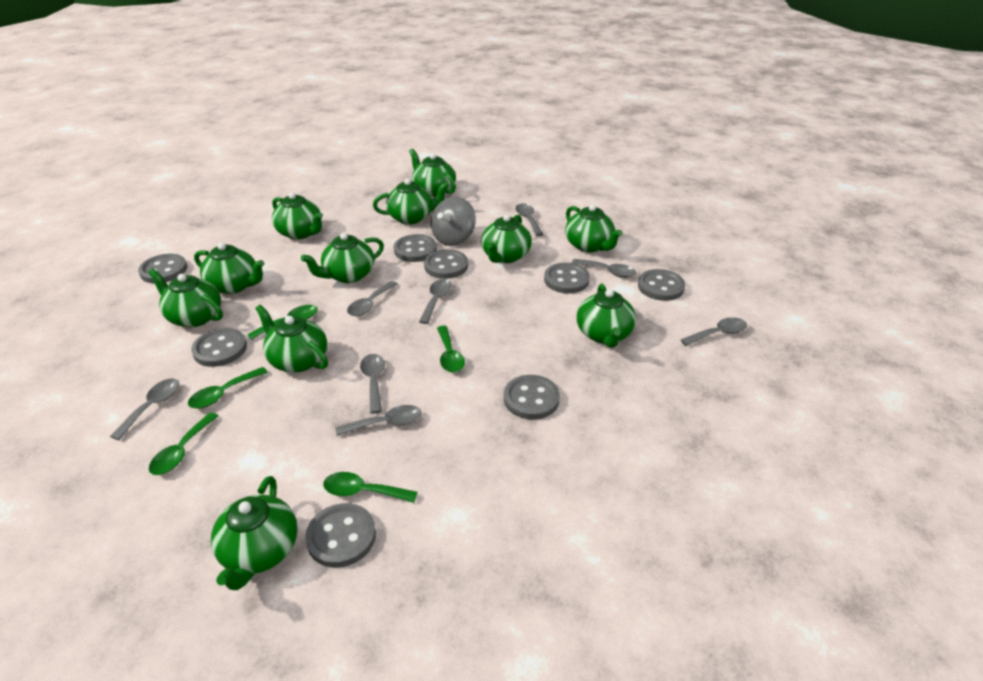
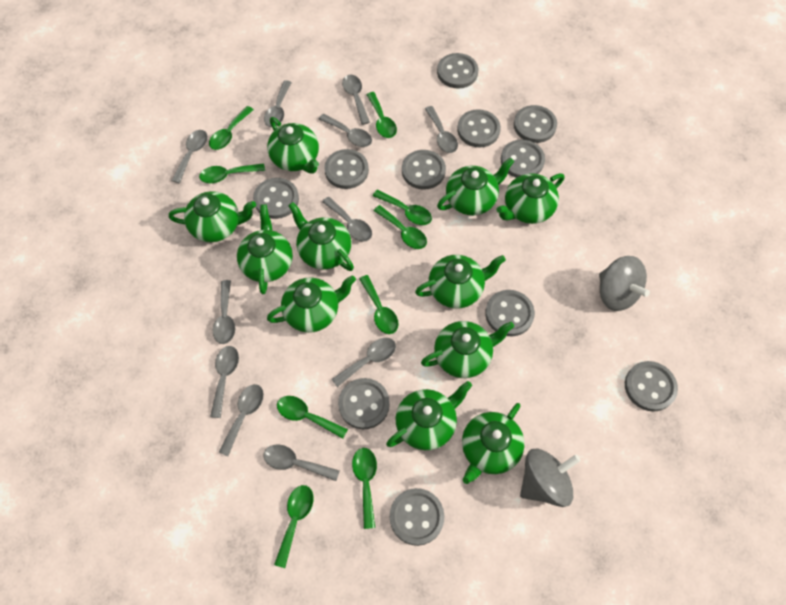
green spoon: [149,412,218,475] [188,367,268,409] [247,305,318,340] [323,472,417,503] [437,326,465,373] = 5 -> [199,163,265,183] [209,106,254,150] [274,485,314,568] [277,396,348,439] [352,448,377,529] [359,275,399,334] [366,92,397,138] [373,190,432,225] [374,205,427,249] = 9
grey button: [138,254,187,283] [191,328,247,367] [305,503,376,568] [394,234,437,262] [424,249,468,279] [504,375,560,420] [544,263,590,293] [638,269,685,301] = 8 -> [253,178,299,219] [324,149,369,189] [338,378,390,429] [390,488,445,546] [402,150,446,190] [437,53,478,89] [457,109,501,148] [485,290,535,336] [501,139,545,178] [514,105,557,143] [625,361,678,412] = 11
grey spinning top: [431,196,476,246] = 1 -> [520,449,581,507] [599,256,650,311] = 2
grey spoon: [110,378,179,440] [335,405,422,436] [347,281,398,316] [360,354,385,414] [419,279,452,324] [515,203,544,237] [572,259,636,278] [681,317,747,346] = 8 -> [172,130,208,184] [210,346,239,418] [213,280,235,344] [219,384,264,456] [263,444,340,481] [264,80,292,127] [319,114,372,147] [322,197,372,242] [332,338,396,387] [342,74,370,125] [425,106,458,153] = 11

